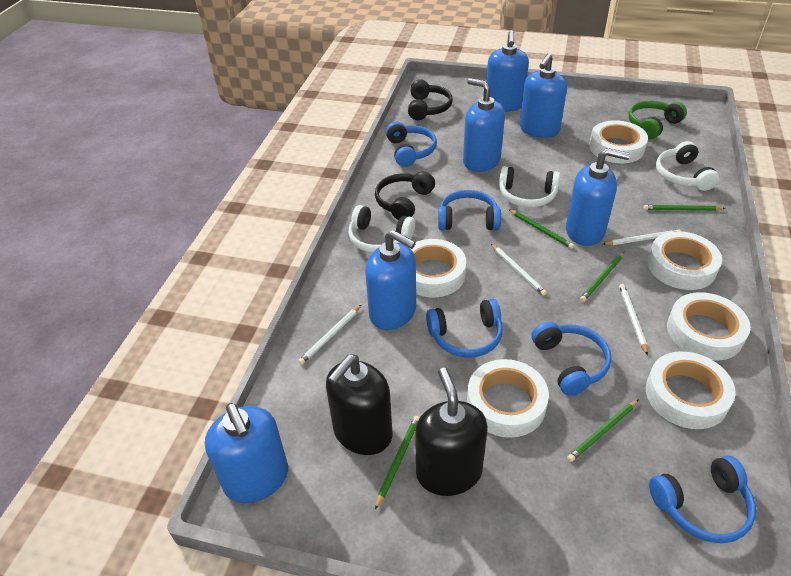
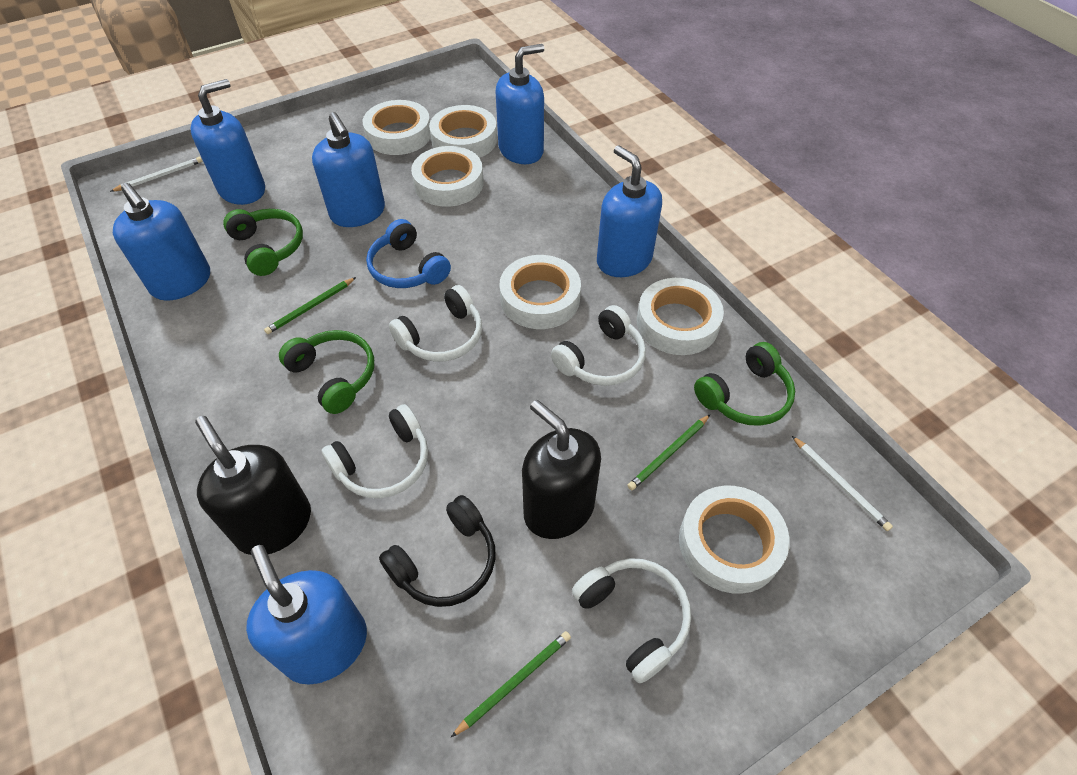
black headphones: [375,171,435,220] [408,79,453,120] = 2 -> [379,495,496,607] = 1
blue headphones: [386,121,437,167] [426,299,503,358] [438,190,501,230] [532,322,612,396] [649,456,756,543] = 5 -> [366,219,451,288] = 1
green headphones: [628,101,687,139] = 1 -> [223,209,303,276] [279,330,374,414] [694,342,795,426] = 3
green pencil: [375,416,420,510] [509,209,574,249] [567,399,639,462] [580,252,624,302] [644,205,726,211] = 5 -> [264,277,356,334] [451,631,571,737] [627,415,710,490] = 3
white headphones: [348,205,415,253] [499,166,560,207] [656,141,719,191] = 3 -> [321,404,428,498] [389,285,482,362] [551,305,646,386] [572,558,691,683] = 4
white pencil: [298,305,361,365] [491,244,547,296] [603,229,681,245] [619,284,648,355] = 4 -> [110,157,203,192] [792,436,893,531] = 2

